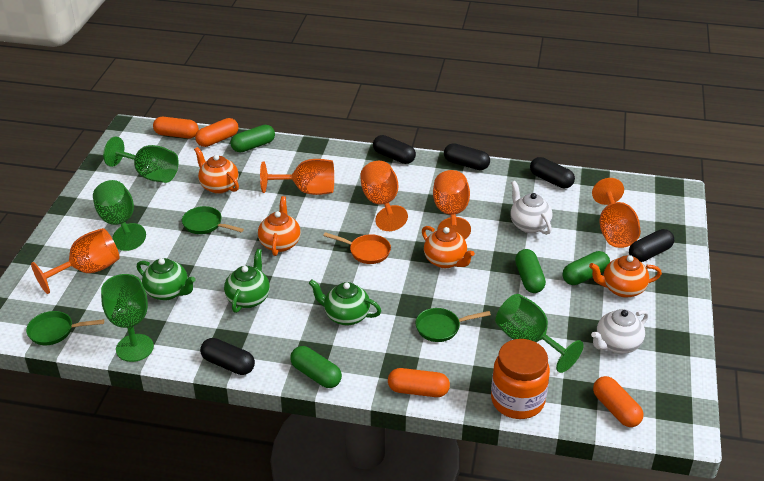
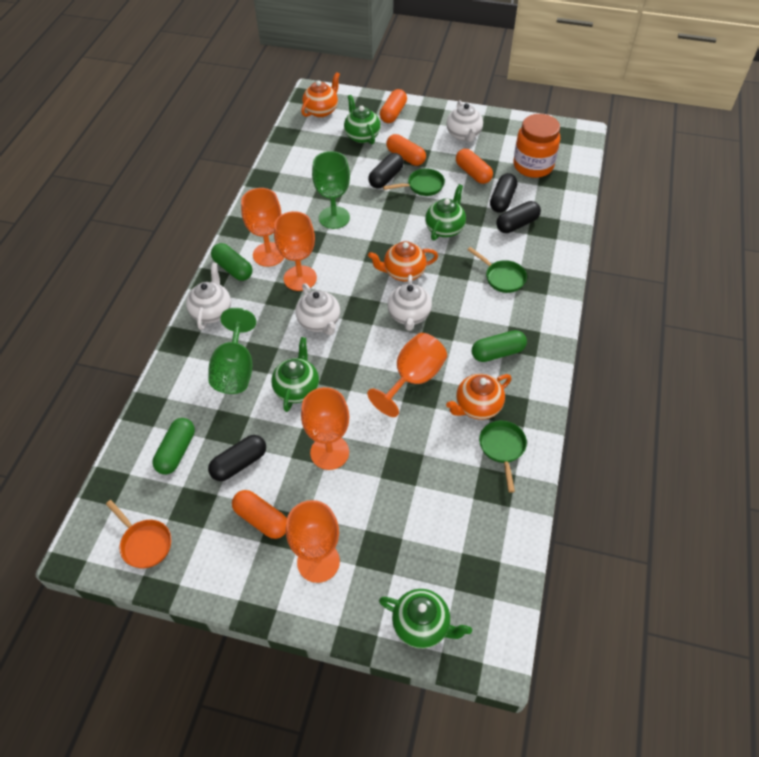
black capsule: [200,338,255,375] [373,135,416,164] [444,143,490,170] [530,157,575,188] [629,229,674,262] = 5 -> [208,435,266,481] [368,153,404,189] [490,173,517,213] [496,201,541,233] = 4
green capsule: [231,125,275,153] [290,346,342,388] [515,249,546,293] [563,251,610,285] = 4 -> [152,418,195,475] [211,243,252,281] [472,330,527,362] = 3
green goblet: [93,180,146,251] [101,274,154,362] [103,137,179,183] [495,294,584,373] = 4 -> [208,308,256,394] [312,151,350,229] = 2
green teapot: [137,258,196,300] [224,249,270,313] [309,280,381,325] = 3 -> [271,337,319,412] [344,95,381,144] [379,589,472,649] [425,184,466,240] = 4
orange teapot: [194,147,239,194] [258,196,301,256] [422,226,475,268] [589,255,662,298] = 4 -> [301,72,340,118] [368,241,438,281] [446,374,511,420] = 3
white teapot: [511,181,553,235] [591,309,649,354] = 2 -> [186,263,231,330] [296,283,340,335] [387,274,432,331] [446,101,483,142] = 4

